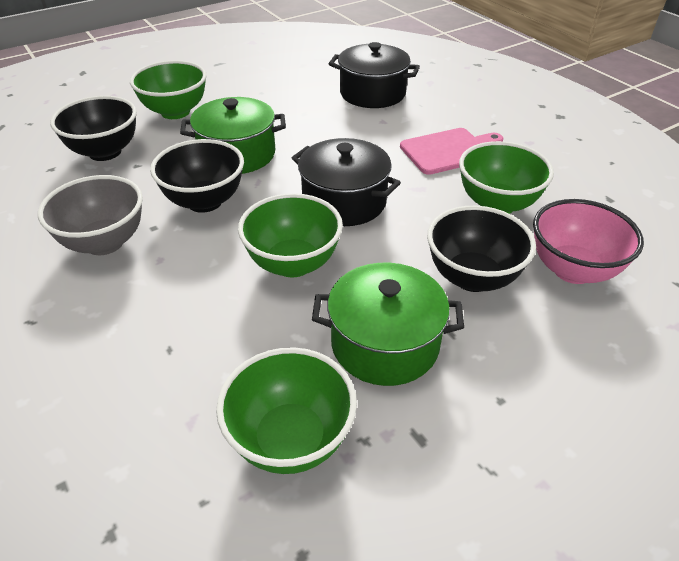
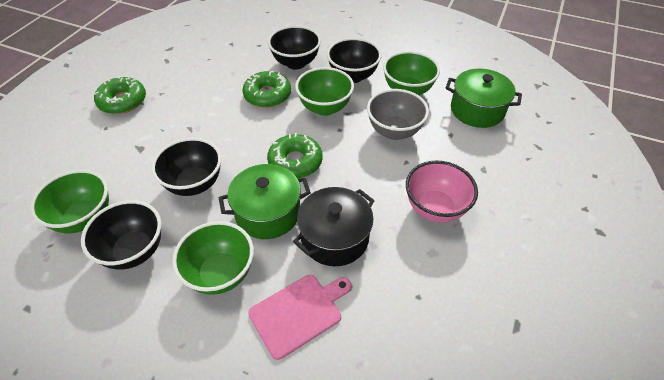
black bowl: [50,96,137,161] [150,139,244,213] [427,206,536,292] = 3 -> [81,200,161,269] [152,138,221,196] [268,26,321,70] [327,38,382,83] = 4
black pot: [292,138,401,226] [329,42,420,108] = 2 -> [293,187,375,266] = 1
green donut: none = 0 -> [94,77,146,114] [242,71,291,108] [267,133,322,179] = 3

